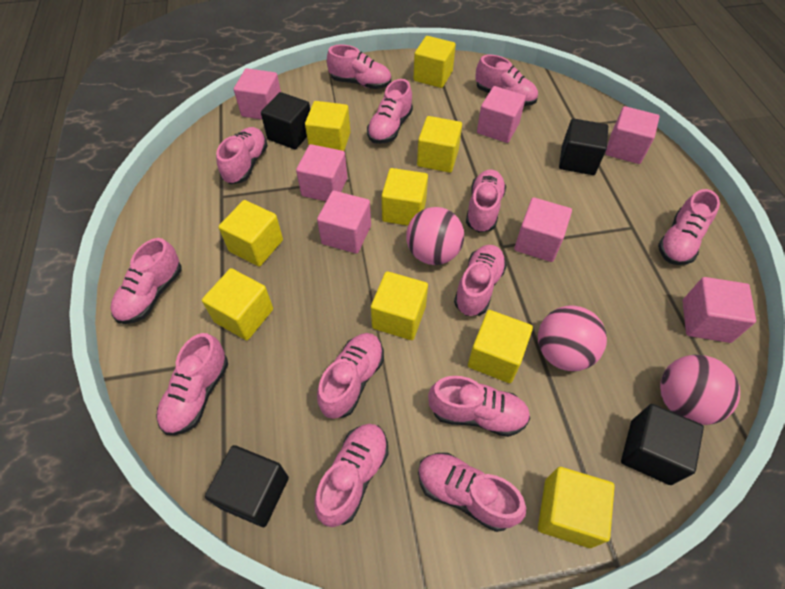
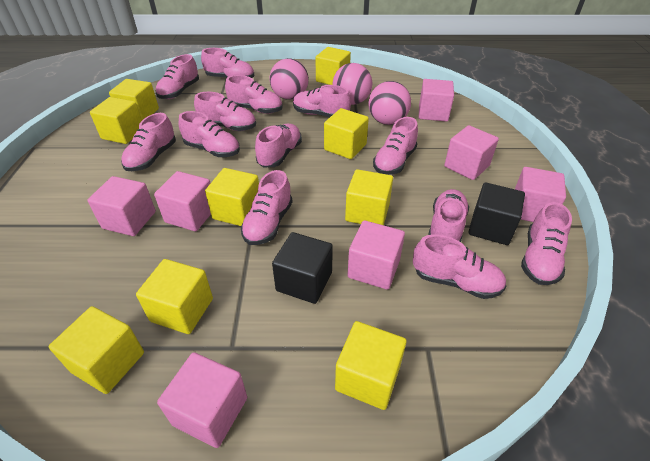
black cube: [205,445,289,527] [261,92,310,150] [559,119,608,175] [621,404,704,485] = 4 -> [272,232,333,304] [468,182,525,245] = 2

